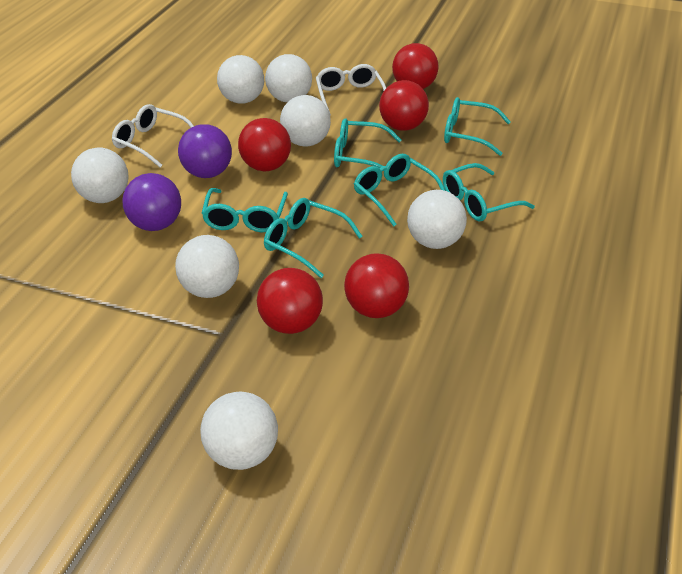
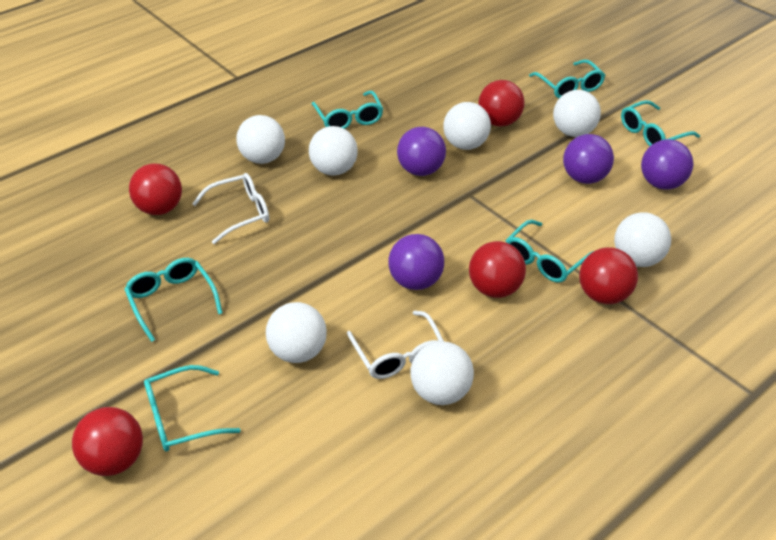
purple ball: [122,173,181,231] [178,124,232,178] = 2 -> [388,234,444,290] [397,127,446,176] [563,134,614,184] [641,139,694,189] = 4

